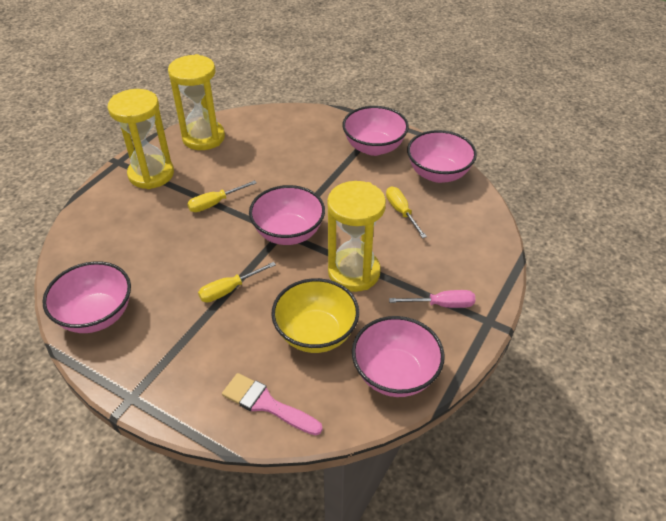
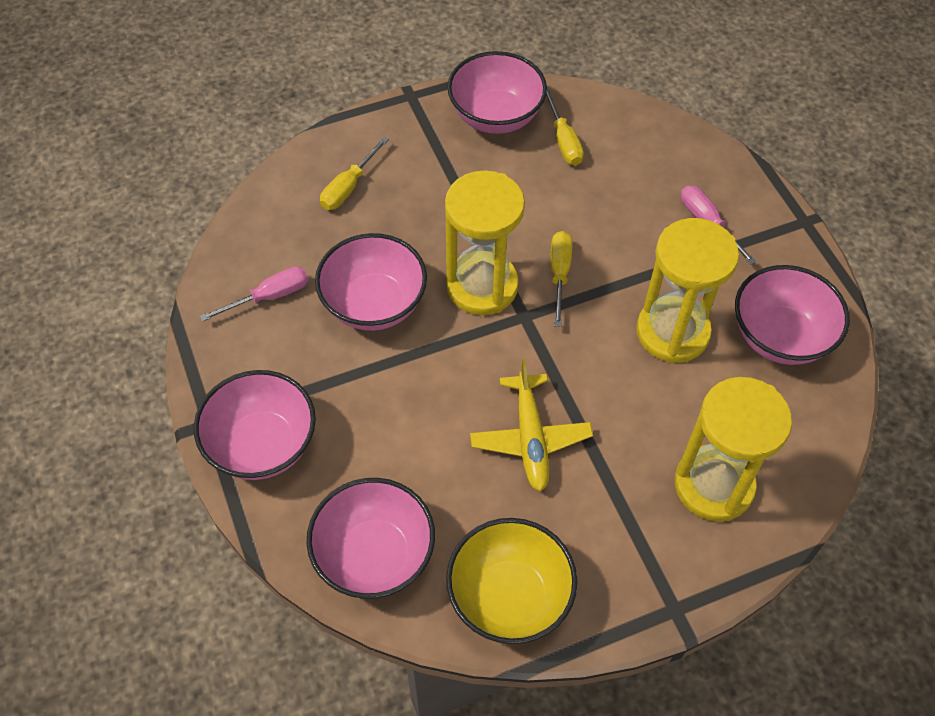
pink brush: [222,373,323,435] = 1 -> none = 0
pink screwdriver: [389,290,475,308] = 1 -> [200,267,308,322] [681,186,757,265] = 2
yellow plane: none = 0 -> [470,359,593,492] = 1

